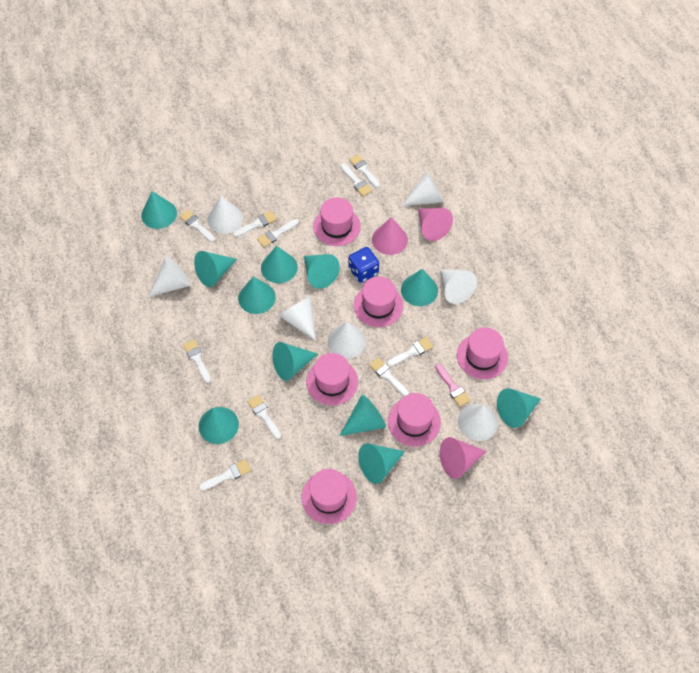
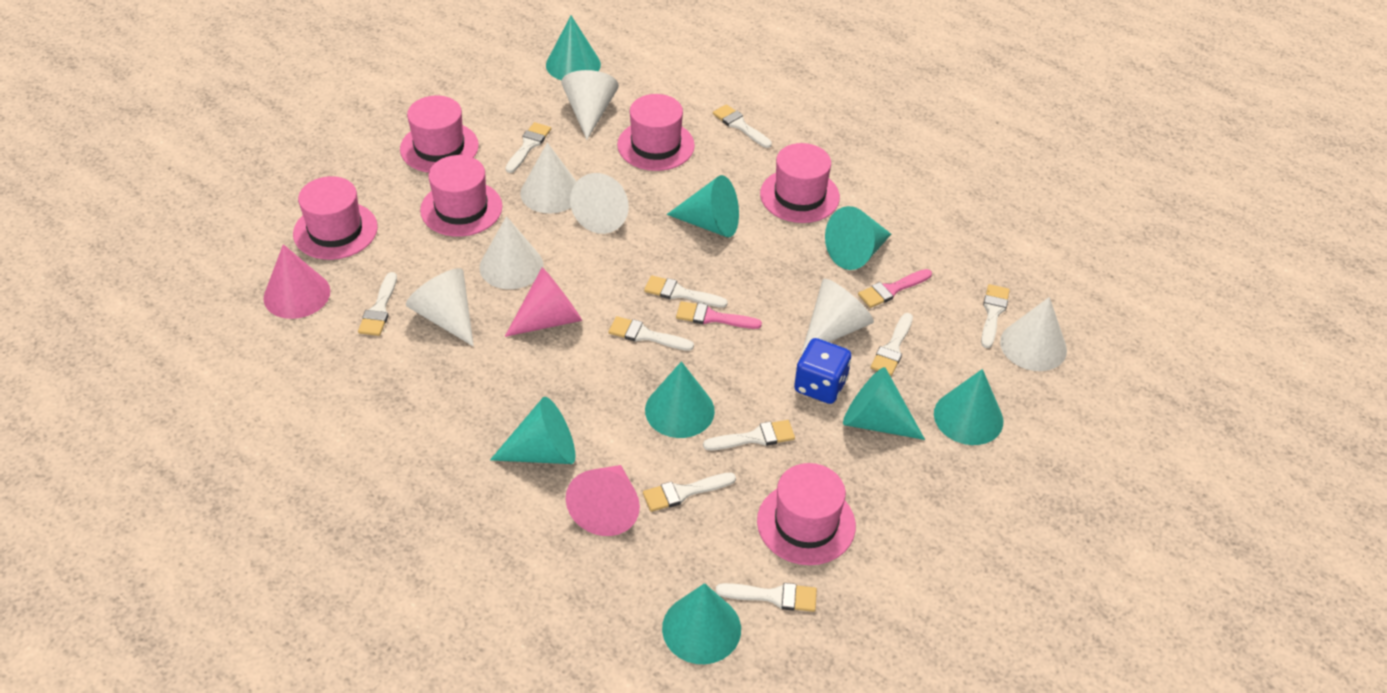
pink brush: [435,364,470,407] = 1 -> [676,301,762,329] [858,269,932,308] = 2
turquoise cone: [141,191,177,229] [194,251,237,287] [199,407,239,444] [238,277,276,314] [261,246,298,283] [272,342,317,381] [304,254,340,289] [339,395,386,436] [358,443,405,484] [401,269,438,306] [497,388,541,428] = 11 -> [490,397,576,464] [546,16,601,80] [645,361,715,438] [662,583,741,664] [667,175,739,238] [825,206,891,270] [843,367,925,440] [934,369,1003,445] = 8

